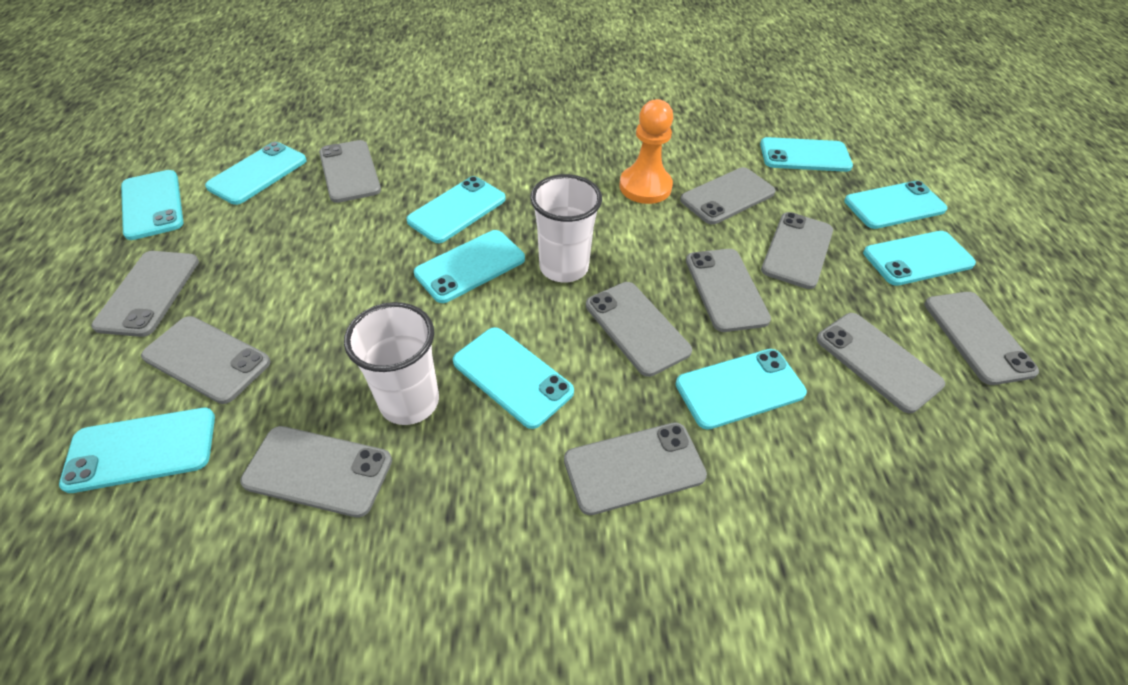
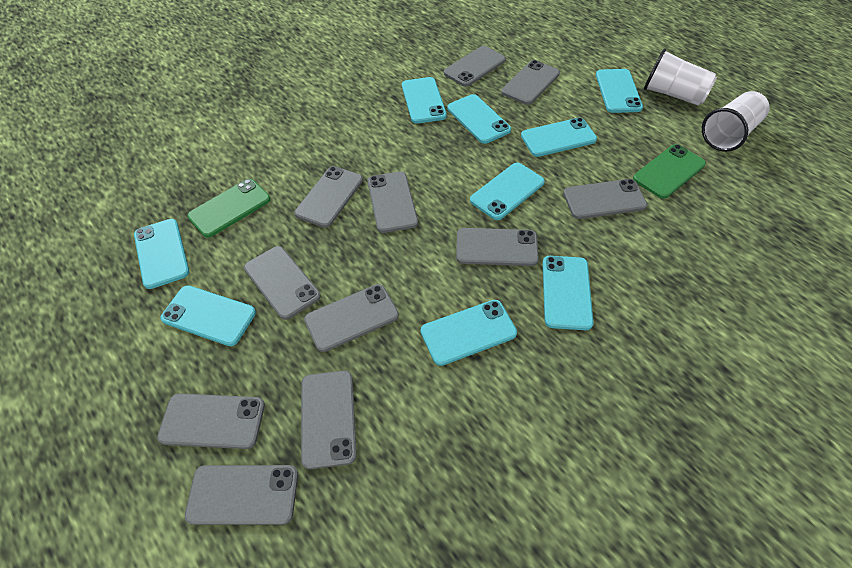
green phone: none = 0 -> [187,179,270,238] [633,144,706,199] = 2
orange pawn: [620,99,673,204] = 1 -> none = 0
turquoise phone: [59,408,215,493] [121,170,183,240] [205,142,307,205] [406,176,506,243] [414,230,525,303] [453,327,574,429] [676,349,807,430] [760,137,853,172] [844,181,947,229] [863,231,976,286] = 10 -> [134,219,189,289] [161,285,256,346] [402,77,447,124] [421,300,517,366] [448,94,511,144] [470,163,545,220] [521,117,597,157] [543,256,593,330] [596,69,643,113] = 9

